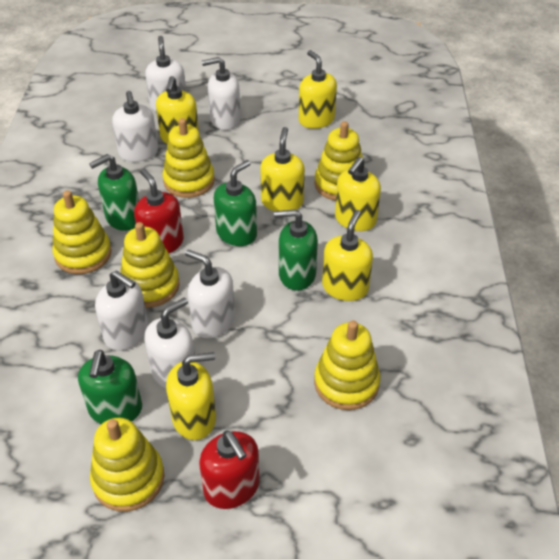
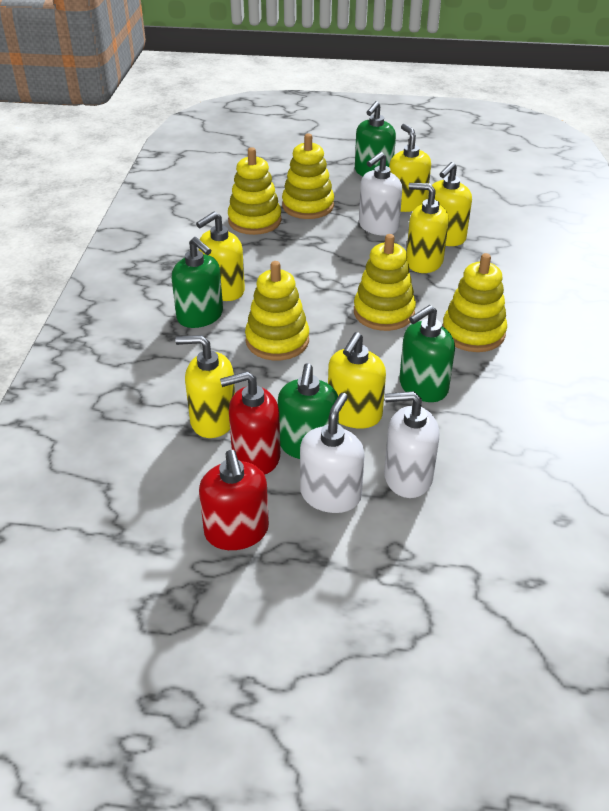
white soap dispenser: [95,271,148,351] [112,91,158,162] [145,36,186,112] [145,297,195,388] [185,249,235,338] [202,57,241,130] = 6 -> [300,393,365,513] [359,152,402,236] [384,391,439,498] = 3
yellow stacking toy: [52,190,112,274] [90,417,164,512] [120,222,180,308] [162,118,215,198] [314,121,365,201] [314,321,380,410] = 6 -> [228,147,282,235] [245,261,309,360] [282,134,334,219] [354,234,416,331] [442,253,507,352] = 5

